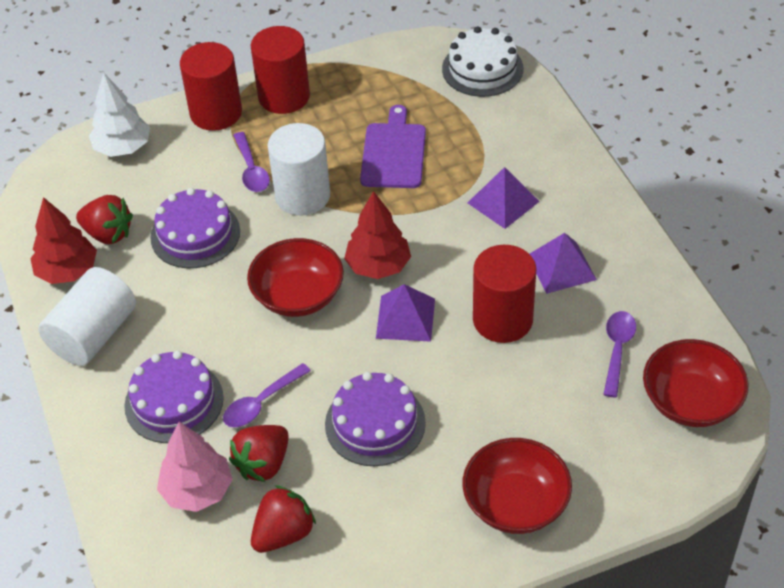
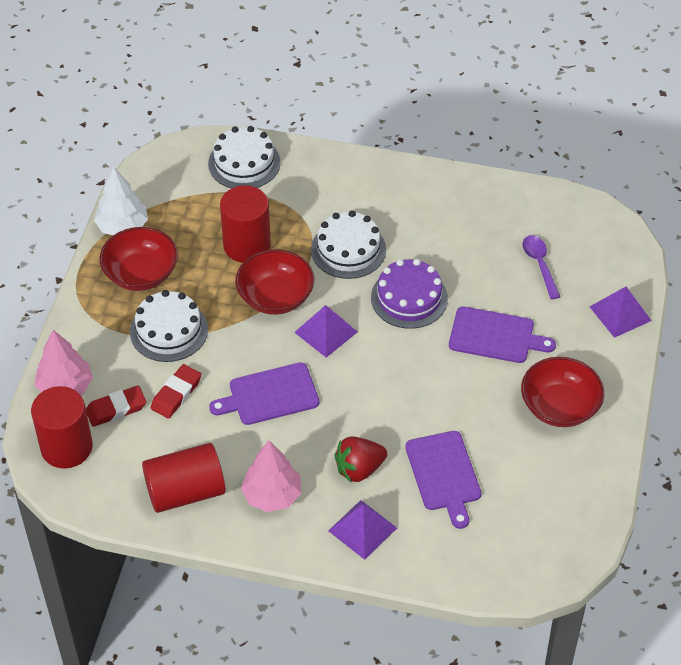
pink tree: [157,422,233,512] = 1 -> [35,330,93,394] [241,440,301,512] = 2
purple cake: [124,351,224,443] [150,188,240,268] [325,372,426,466] = 3 -> [371,259,448,329] = 1
purple cutting board: [360,105,426,188] = 1 -> [209,362,319,425] [405,431,481,529] [449,306,556,363] = 3
purple spoon: [223,363,311,428] [233,132,270,192] [603,311,636,397] = 3 -> [522,235,560,299] = 1
red eraser: none = 0 -> [86,385,146,427] [150,364,201,419] = 2
red strawberry: [76,195,133,244] [229,425,289,482] [251,485,316,553] = 3 -> [335,436,387,482] = 1
red tree: [30,197,97,284] [344,191,411,279] = 2 -> none = 0
white cake: [442,26,524,97] = 1 -> [130,290,208,362] [208,126,280,188] [311,210,386,279] = 3
white cylinder: [38,267,136,366] [268,123,330,215] = 2 -> none = 0

